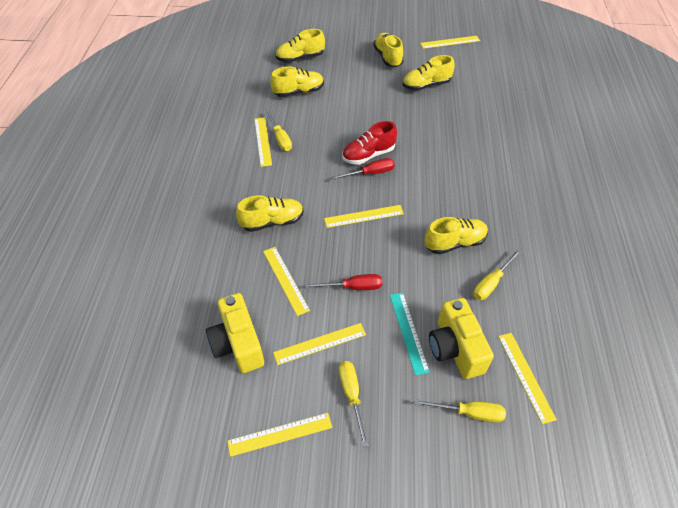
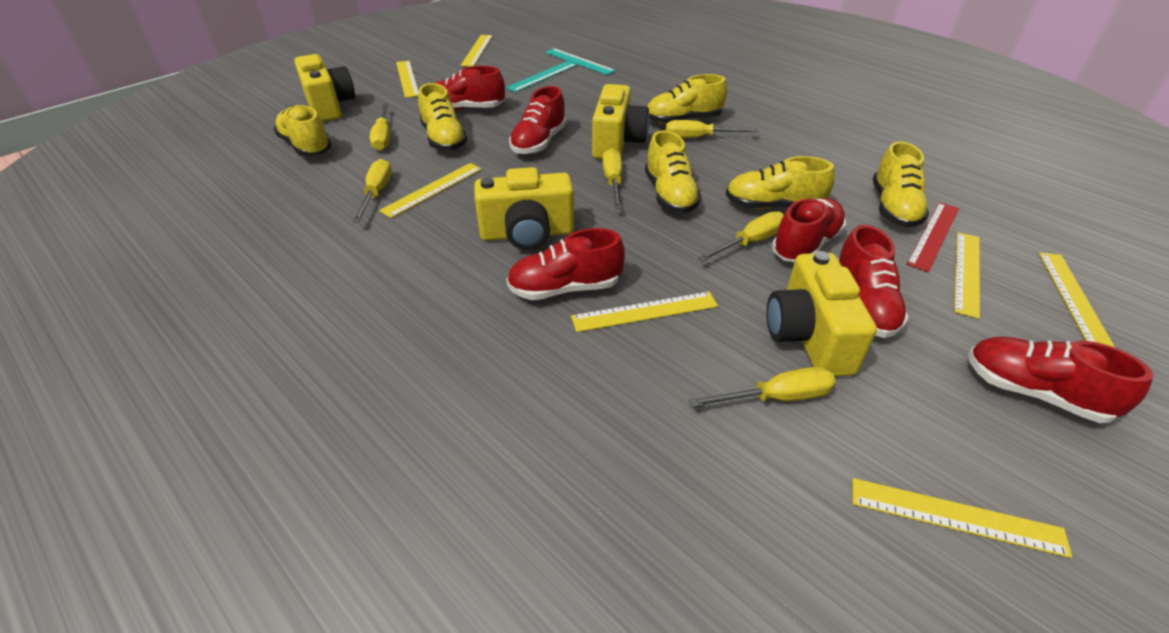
red ruler: none = 0 -> [907,202,959,272] = 1
red screwdriver: [305,274,382,290] [331,158,395,180] = 2 -> none = 0
red shoe: [342,121,397,165] = 1 -> [435,66,505,110] [507,228,625,300] [509,86,566,155] [772,198,846,262] [838,225,909,338] [968,337,1154,423] = 6
turquoise ruler: [390,292,430,375] = 1 -> [506,61,577,92] [545,48,616,75] = 2
yellow camera: [206,293,264,373] [429,298,494,379] = 2 -> [295,54,355,122] [474,167,574,250] [592,84,649,160] [766,251,877,376] = 4
yellow screwdriver: [266,110,292,151] [339,361,369,447] [414,399,506,423] [473,249,521,300] = 4 -> [353,159,392,222] [370,103,390,151] [603,148,622,209] [666,120,758,138] [689,367,836,407] [698,211,784,262] = 6

